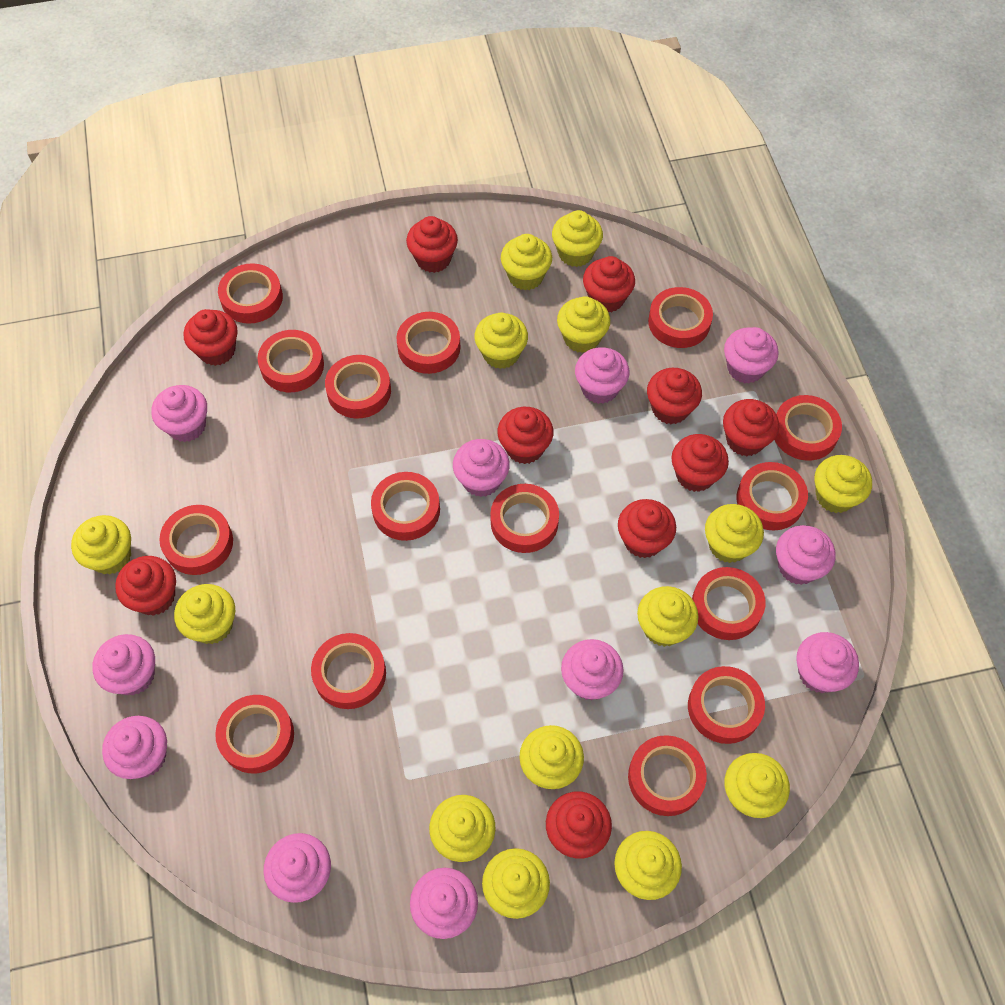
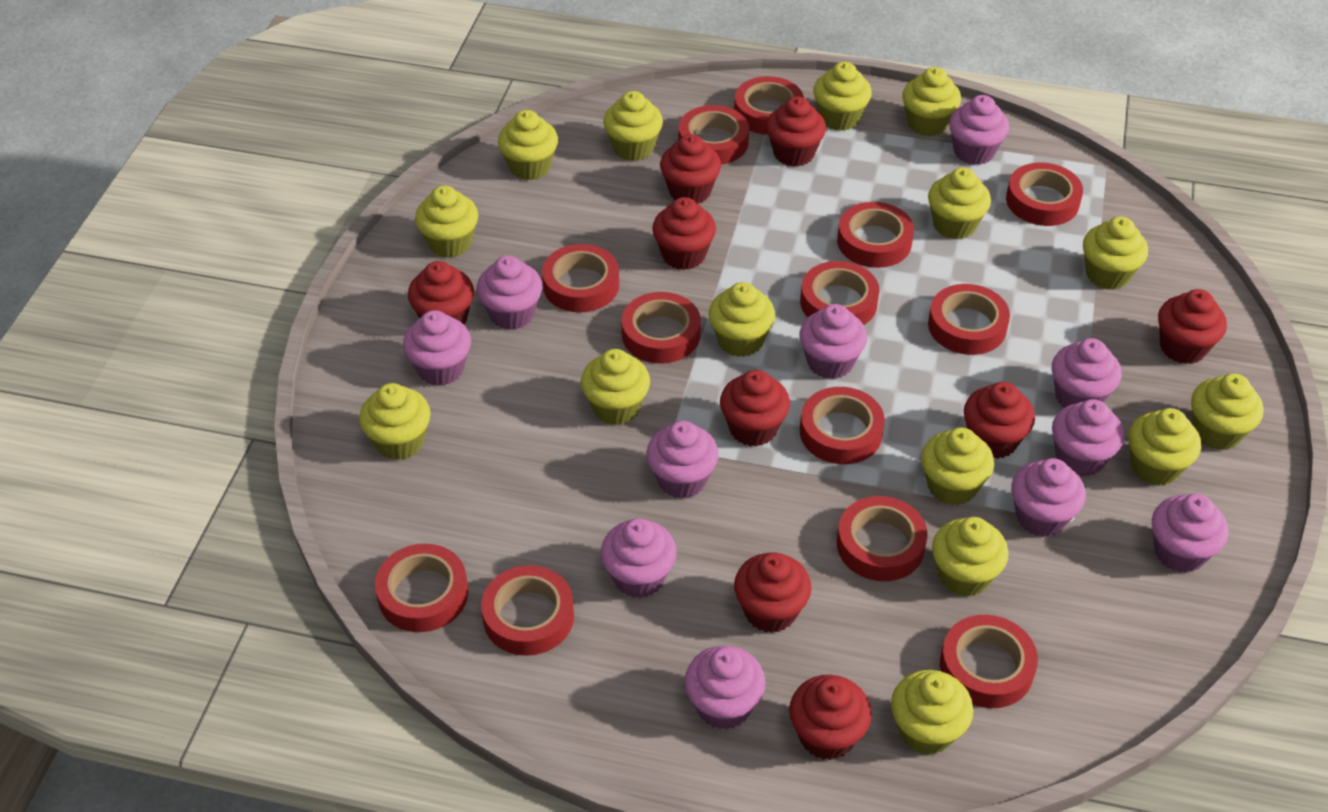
red cupcake: [115,556,176,616] [184,309,238,366] [406,216,458,273] [497,407,554,464] [546,791,612,859] [583,256,635,312] [618,499,676,558] [647,368,702,424] [671,434,729,492] [723,399,779,456] = 10 -> [408,261,474,324] [652,197,716,270] [660,134,721,204] [720,370,790,446] [734,552,812,633] [766,97,826,167] [789,675,872,760] [964,382,1035,459] [1158,289,1227,364] = 9
red tape: [159,505,233,575] [215,695,294,773] [218,263,283,324] [258,330,324,392] [311,633,386,709] [325,355,391,419] [371,472,440,541] [396,312,460,374] [490,484,559,553] [628,735,707,816] [648,287,713,348] [688,666,765,744] [692,567,765,640] [737,462,808,530] [774,395,842,461] = 15 -> [375,544,468,632] [481,565,574,656] [542,244,619,313] [621,292,701,364] [679,105,749,165] [734,76,804,135] [800,261,879,325] [800,387,885,464] [837,202,914,268] [837,496,928,581] [928,284,1010,355] [940,615,1038,708] [1006,163,1083,226] = 13
yellow cupcake: [71,515,131,575] [174,584,235,644] [429,795,496,862] [474,313,528,369] [482,848,550,919] [501,234,552,290] [519,725,584,789] [552,210,603,267] [557,296,610,353] [614,831,682,900] [637,586,698,647] [705,504,764,563] [724,753,790,818] [814,455,872,513] = 14 -> [359,383,431,460] [415,185,478,258] [498,110,558,180] [581,349,650,425] [603,91,663,161] [709,282,775,357] [813,62,872,131] [891,670,973,755] [902,67,961,136] [921,427,994,505] [928,167,991,240] [932,517,1009,597] [1083,217,1148,290] [1128,408,1201,486] [1191,373,1264,450] = 15

